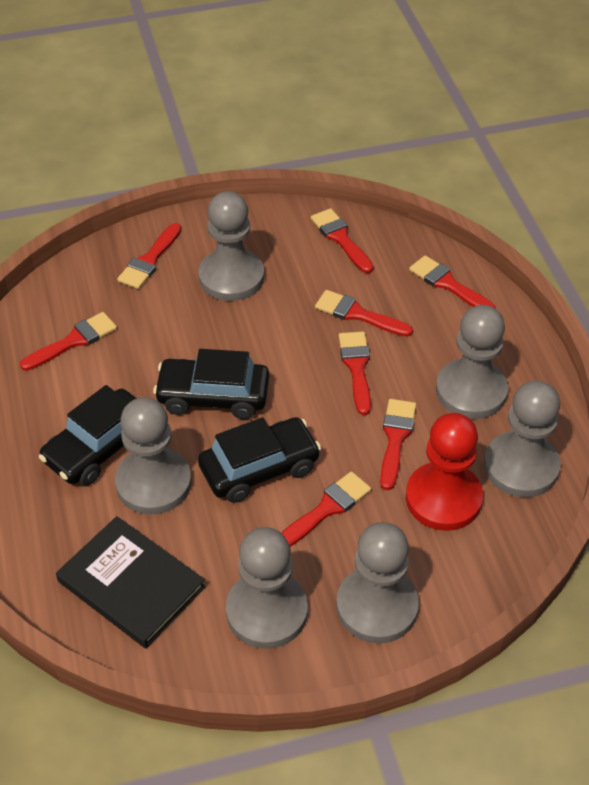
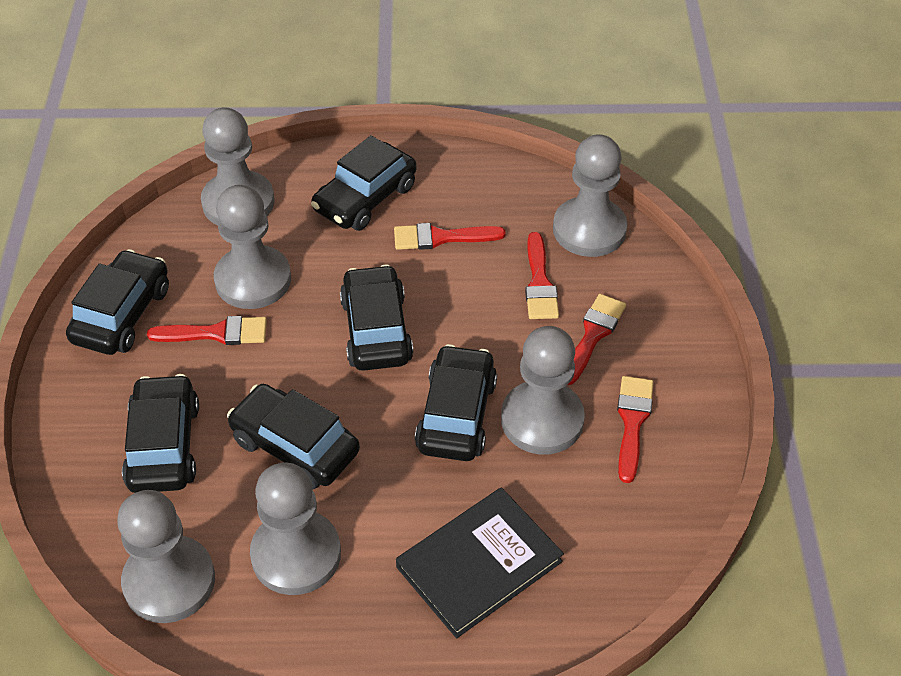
black car: [39,385,137,486] [153,349,269,419] [198,417,321,503] = 3 -> [66,249,169,355] [122,374,199,493] [227,384,360,490] [311,135,417,231] [340,265,413,371] [415,344,497,461] = 6
red brush: [20,312,117,371] [117,223,181,289] [281,471,371,547] [311,208,374,273] [315,290,413,337] [339,332,371,415] [380,399,416,490] [409,255,496,309] = 8 -> [147,316,267,345] [394,223,506,250] [525,232,559,319] [568,294,626,385] [617,376,654,483] = 5
red pawn: [406,413,483,531] = 1 -> none = 0

